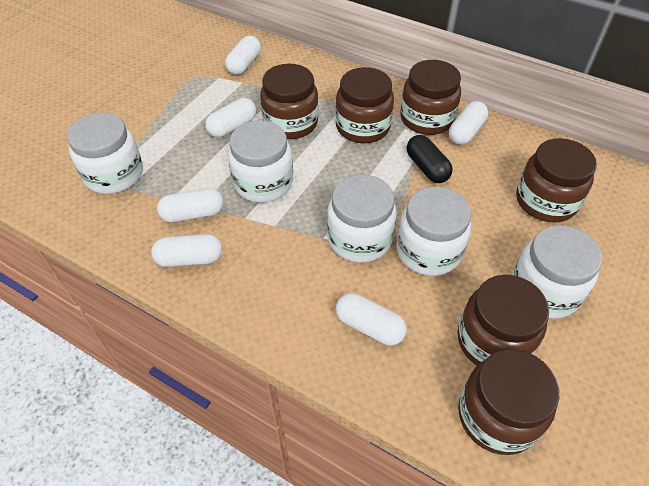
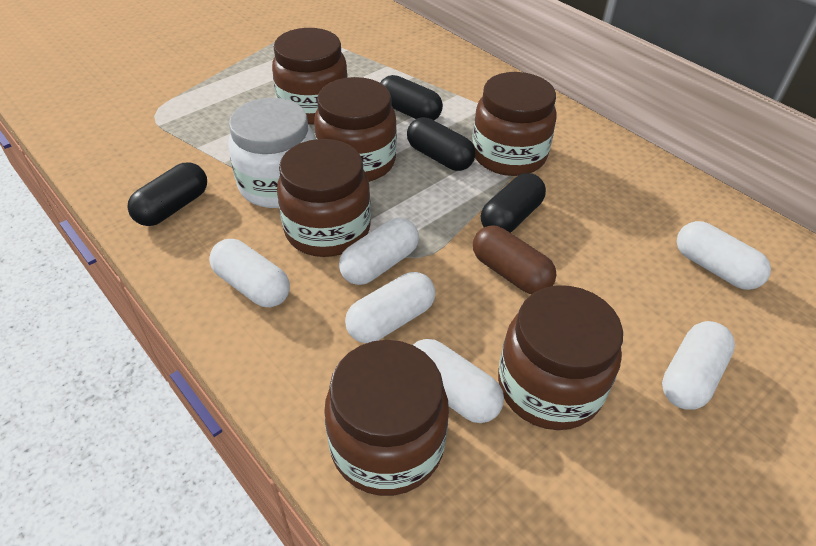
black capsule: [407,135,453,183] = 1 -> [127,162,207,226] [380,75,443,120] [407,117,476,171] [481,173,546,233] = 4
brown capsule: none = 0 -> [473,225,557,294] = 1
white jar: [67,113,143,194] [228,120,293,203] [327,175,397,263] [396,187,471,276] [512,225,602,319] = 5 -> [228,98,315,208] = 1

